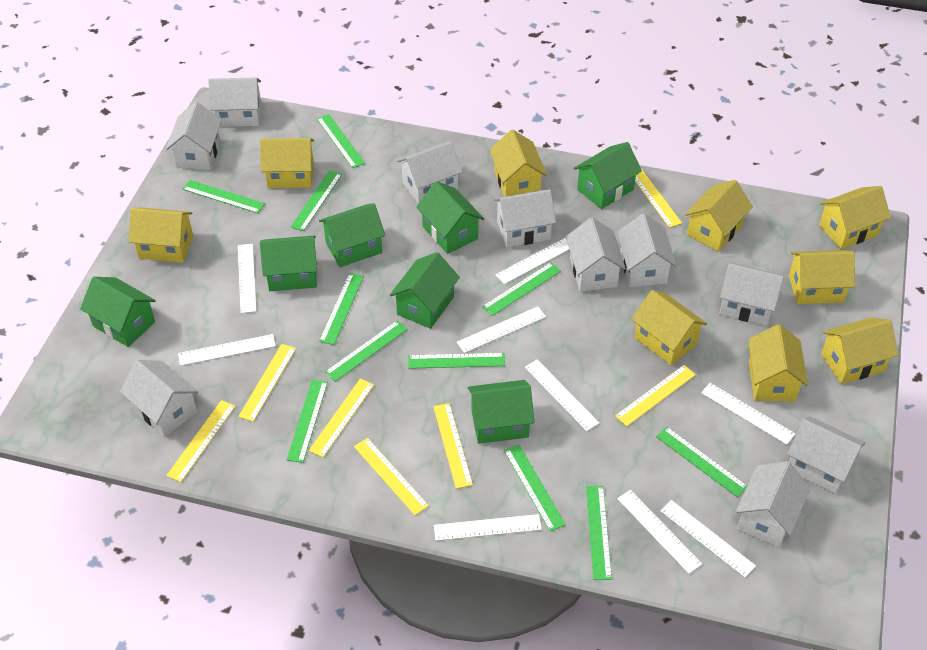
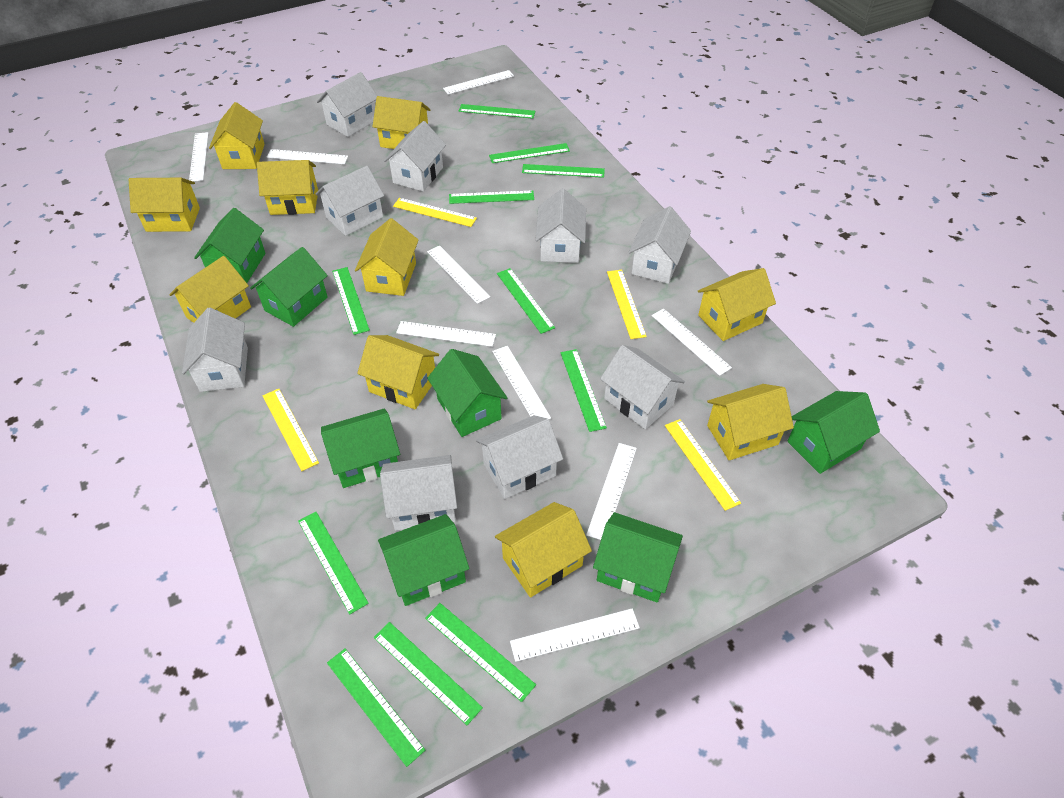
white house: [120,360,198,437] [166,102,222,170] [208,78,261,127] [397,141,463,204] [494,189,556,248] [566,217,626,292] [617,213,676,287] [719,262,784,326] [736,461,811,547] [787,416,865,494] = 10 -> [182,307,248,392] [316,166,384,236] [317,72,377,137] [380,455,457,531] [384,121,446,191] [476,415,563,499] [535,189,586,263] [600,345,685,429] [629,206,691,284] = 9
yellow house: [129,208,193,263] [260,138,314,188] [489,130,547,197] [632,290,707,365] [685,180,753,252] [748,324,808,402] [789,250,855,304] [819,186,891,249] [821,317,898,384] = 9 -> [129,178,200,232] [169,256,251,323] [209,102,265,169] [257,160,318,215] [355,218,419,296] [357,335,439,409] [372,96,430,149] [495,502,592,597] [698,268,776,341] [707,384,794,460] = 10
yellow ruler: [166,400,235,482] [238,344,296,422] [309,379,374,457] [354,438,429,515] [433,403,473,489] [615,365,696,427] [635,167,682,228] = 7 -> [263,389,319,471] [393,198,477,227] [607,270,647,339] [665,419,741,511] = 4

